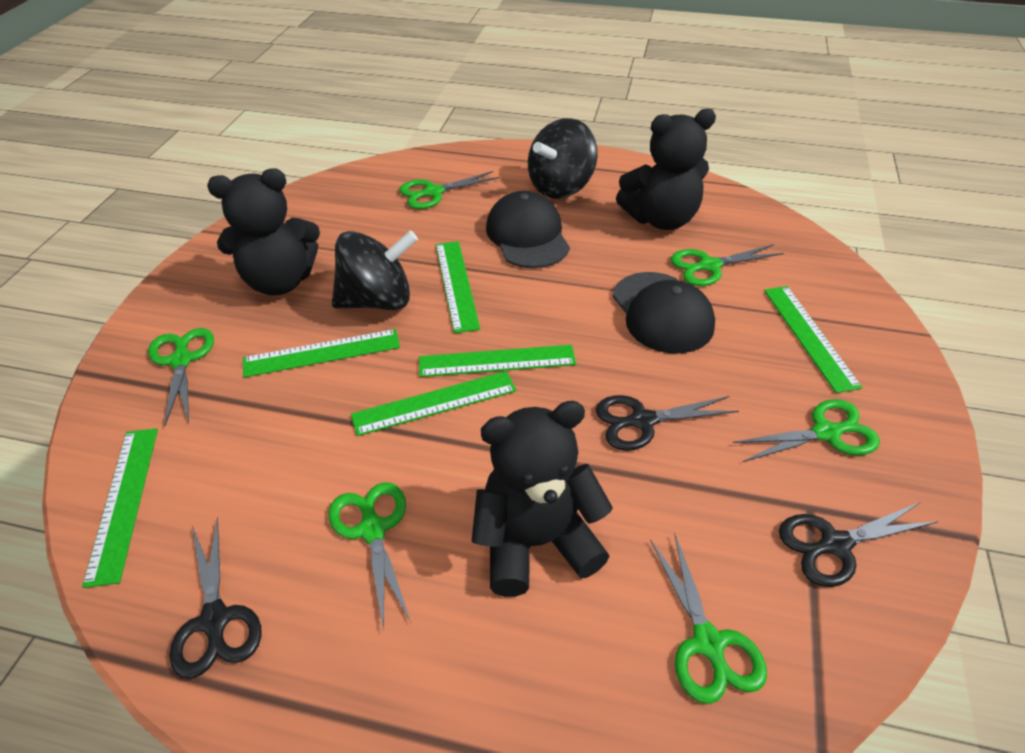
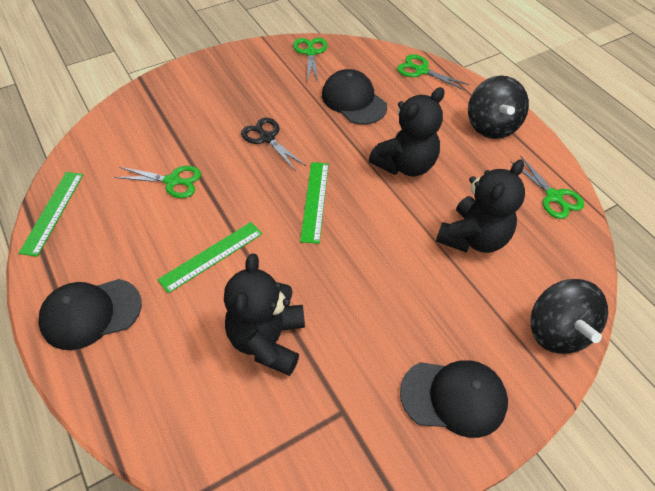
black cap: [486,191,570,268] [612,272,715,354] = 2 -> [38,279,142,350] [322,69,387,125] [400,360,508,438] = 3
black scissors: [170,517,262,679] [596,395,739,451] [779,502,939,587] = 3 -> [241,118,306,171] = 1
green ruler: [82,428,158,588] [243,329,400,377] [351,371,516,436] [419,345,576,377] [436,241,480,333] [764,286,863,393] = 6 -> [19,172,83,257] [157,222,262,293] [300,162,329,244] = 3
green scissors: [148,328,214,426] [328,482,411,631] [399,171,500,209] [650,533,767,704] [671,244,784,286] [732,399,880,462] = 6 -> [114,166,201,198] [293,38,328,83] [397,54,469,90] [510,156,584,219] = 4

